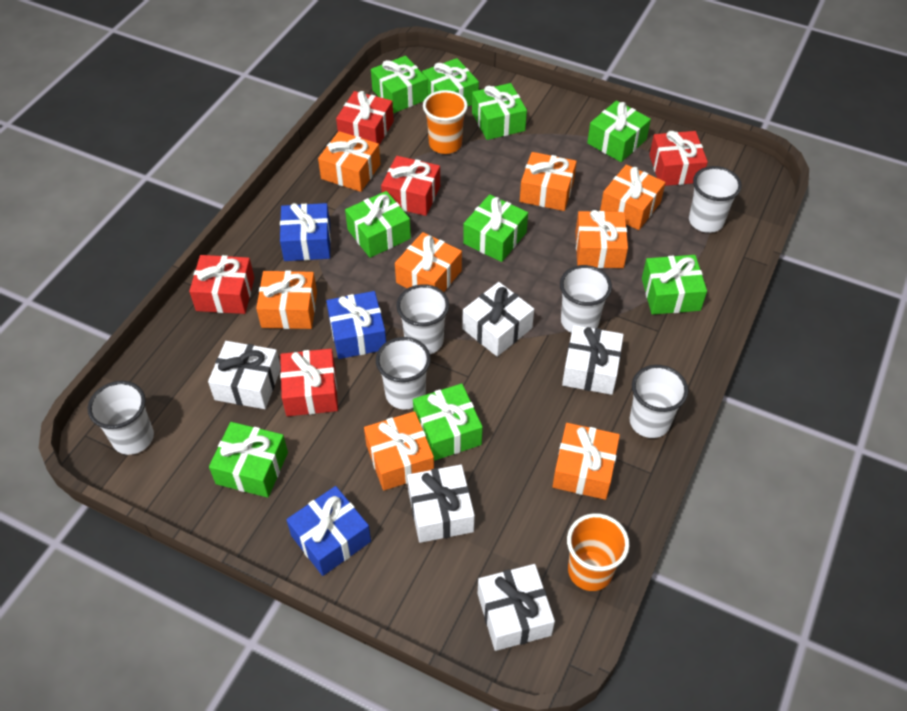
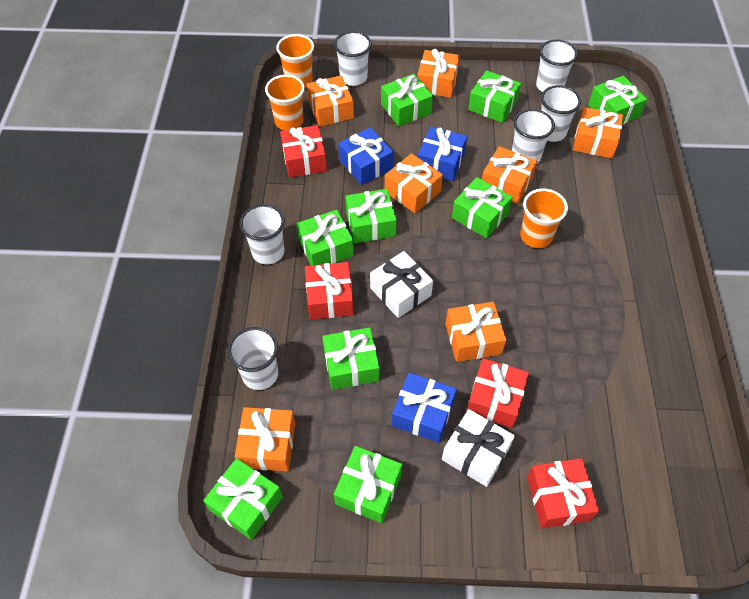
orange cup: [423,90,468,154] [567,513,629,591] = 2 -> [265,75,305,130] [276,34,314,87] [520,188,568,248] = 3
orange gift: [256,271,317,329] [318,131,381,192] [364,411,434,491] [395,232,462,292] [520,152,577,211] [552,423,620,500] [575,210,628,268] [600,165,666,230] = 8 -> [235,407,295,471] [307,76,354,127] [385,153,443,213] [417,49,460,98] [445,302,506,362] [482,146,537,204] [573,107,623,158] = 7
red gift: [189,255,254,314] [280,349,338,416] [336,91,394,145] [381,156,440,216] [649,131,708,186] = 5 -> [280,125,327,178] [305,262,354,320] [467,358,529,428] [527,458,599,529] = 4
white gift: [208,341,281,409] [407,465,475,543] [462,282,534,357] [478,564,555,651] [562,325,623,395] = 5 -> [370,251,433,318] [442,409,515,487] = 2

